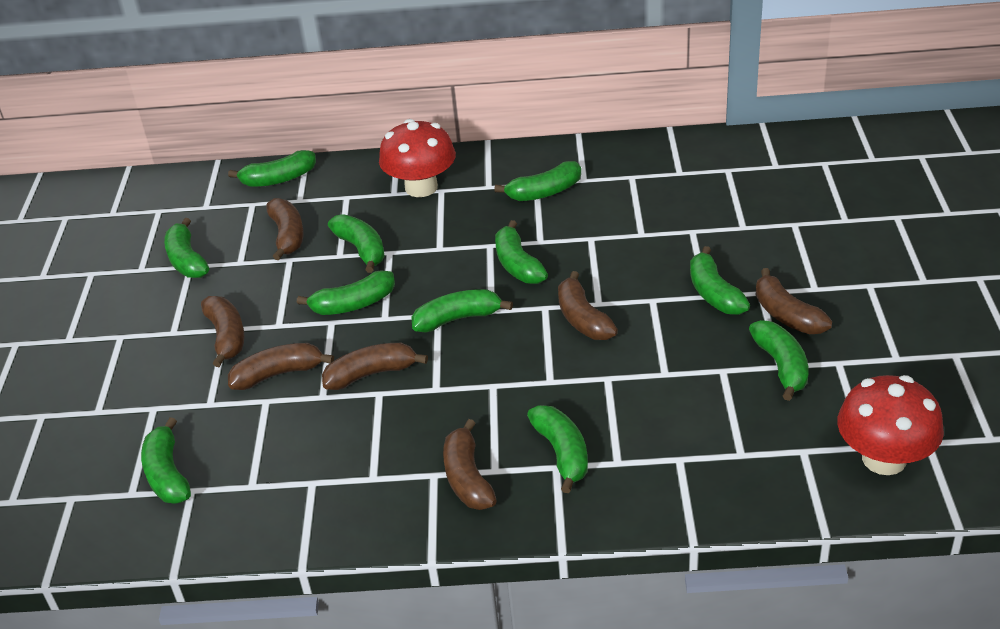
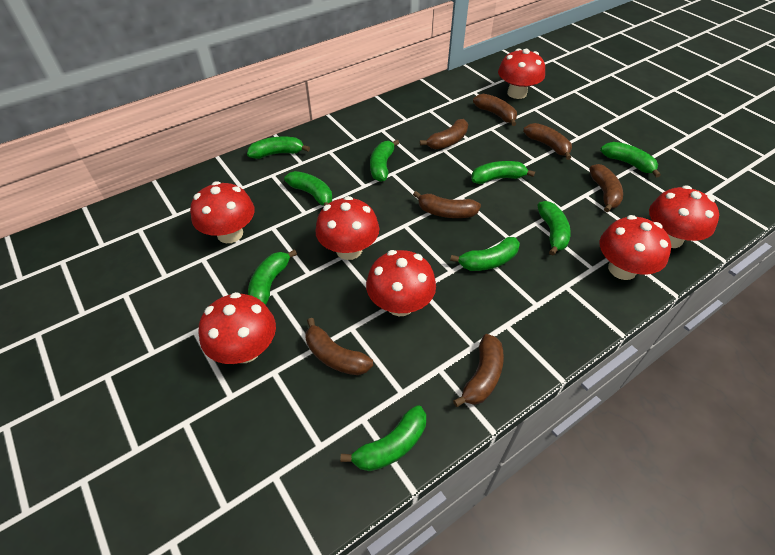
green banana: [141,417,191,504] [164,218,209,278] [228,150,316,187] [297,270,395,315] [328,214,385,273] [412,289,513,332] [494,161,581,201] [495,220,548,284] [527,405,588,493] [690,246,750,315] [749,320,809,401] = 11 -> [247,136,310,159] [248,249,297,305] [284,171,332,206] [341,405,426,471] [370,140,399,182] [450,237,520,271] [471,161,535,184] [537,201,571,256] [600,142,661,178] = 9
red mushroom: [379,119,456,197] [837,375,944,475] = 2 -> [190,181,255,243] [198,292,276,364] [315,196,379,260] [366,250,436,316] [498,48,545,99] [600,215,671,280] [649,185,719,248] = 7

